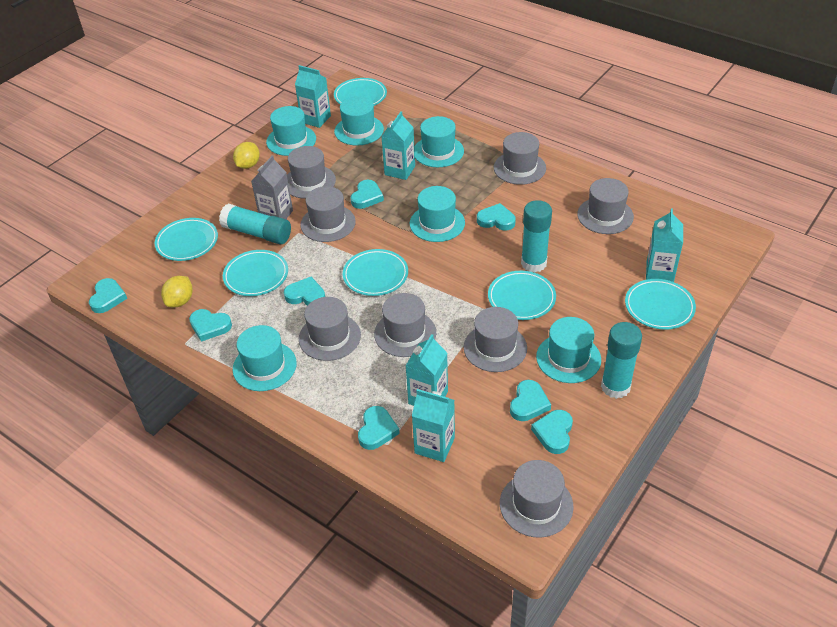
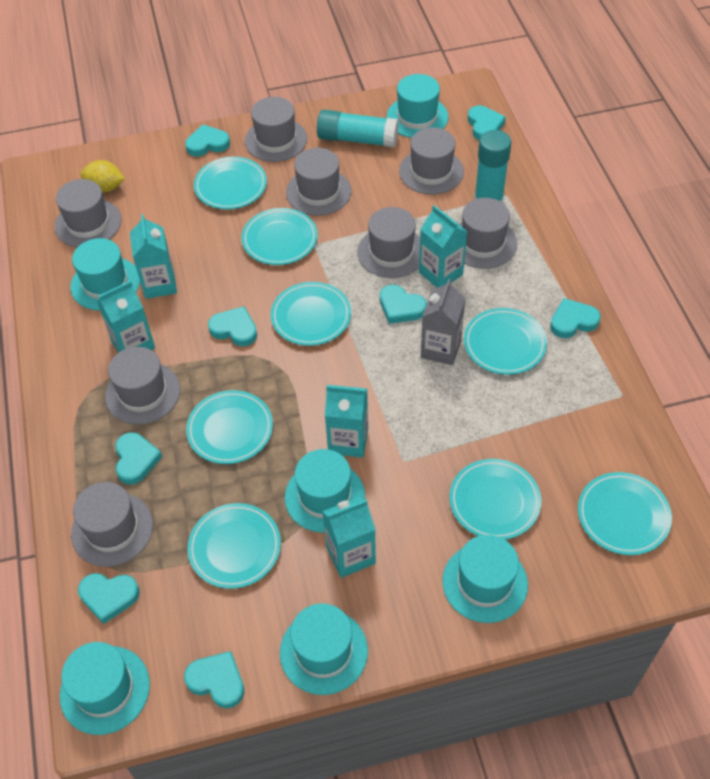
turquoise glue stick: [219,204,291,244] [521,200,552,272] [601,322,642,399] = 3 -> [317,110,399,147] [474,130,511,203] = 2
turquoise plate: [155,218,218,261] [223,250,288,296] [334,78,387,106] [343,249,408,296] [488,271,556,320] [625,279,696,330] = 6 -> [186,390,273,464] [187,503,281,589] [194,157,267,209] [242,208,318,265] [271,282,351,346] [450,459,541,540] [464,308,547,375] [578,472,672,555] = 8
yellow lemon: [161,276,193,307] [233,142,260,169] = 2 -> [81,160,125,192] = 1

